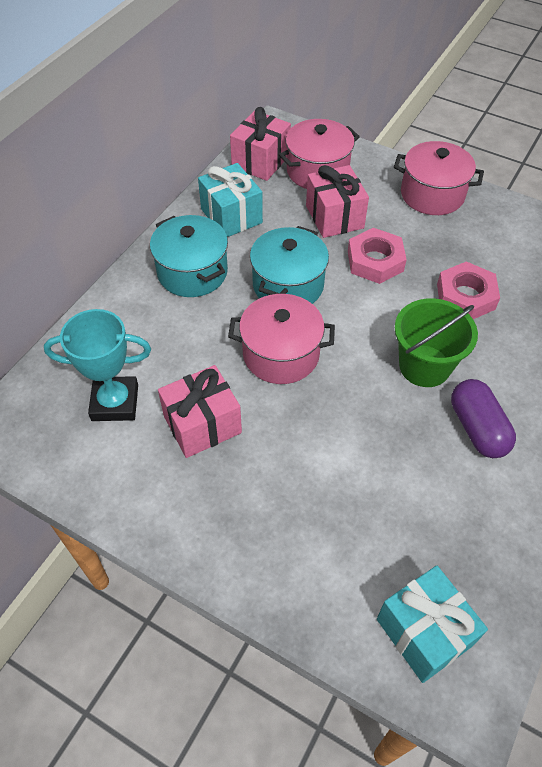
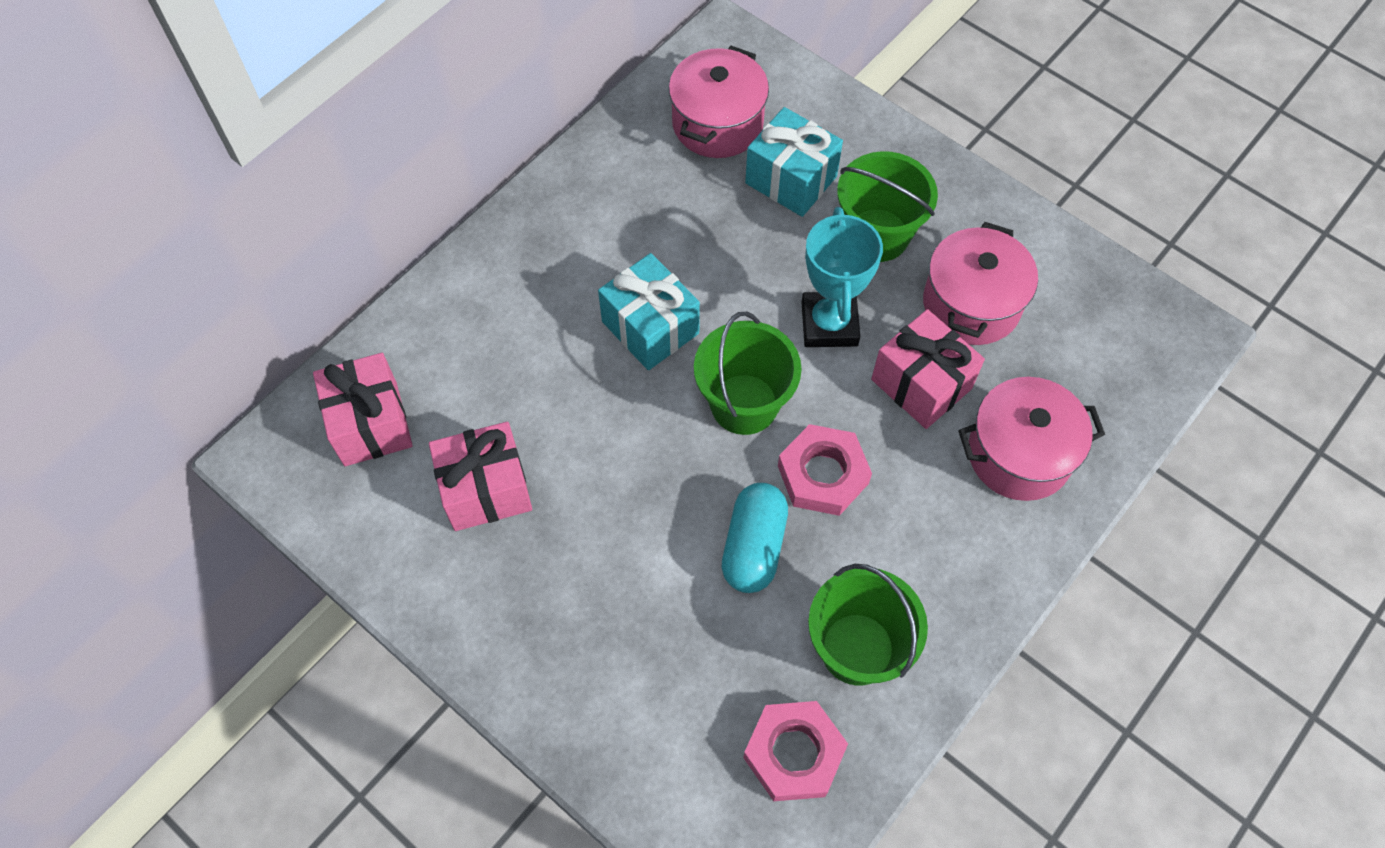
green bucket: [395,298,478,387] = 1 -> [694,312,802,435] [808,564,928,686] [837,151,938,262] = 3
purple capsule: [451,379,516,458] = 1 -> none = 0
turquoise capsule: none = 0 -> [722,483,788,593] = 1
turquoise pot: [150,215,228,297] [250,226,329,304] = 2 -> none = 0

